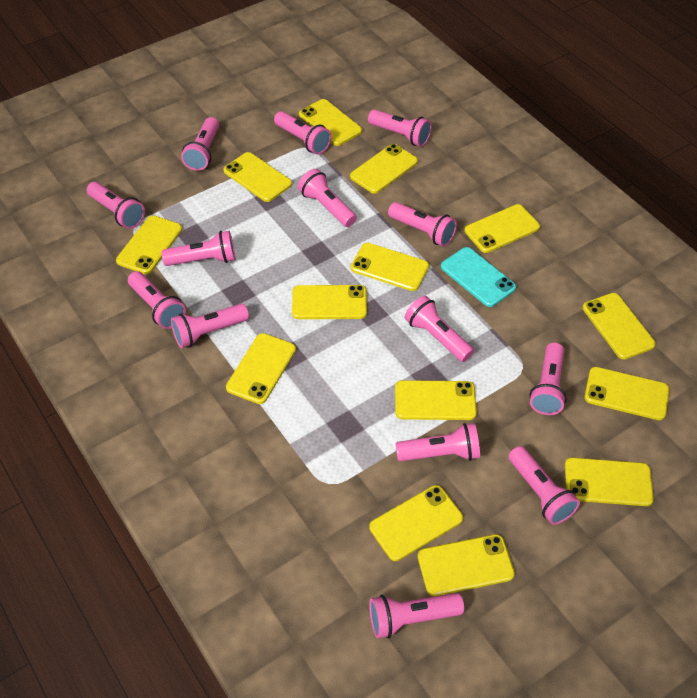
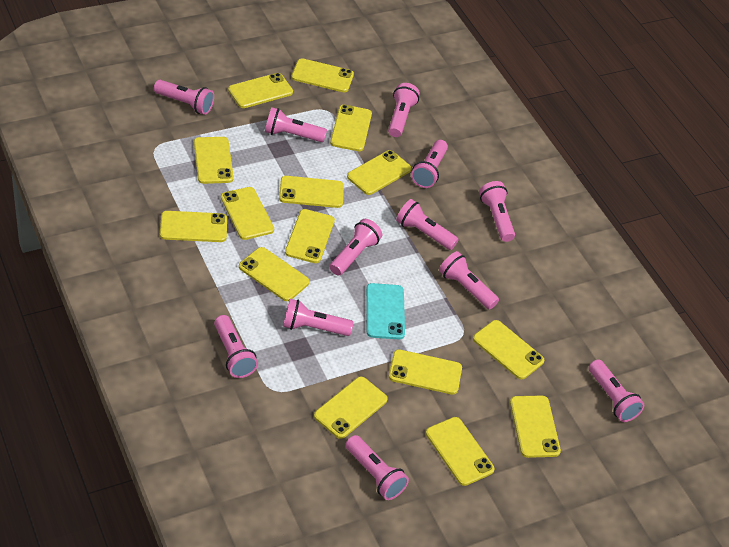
pink flashlight: [87,182,145,229] [128,271,186,329] [162,231,235,266] [171,304,249,348] [181,117,219,171] [274,111,332,155] [298,169,357,227] [368,109,432,147] [369,593,464,638] [388,202,457,247] [395,423,480,461] [405,296,474,362] [509,446,580,525] [529,342,567,415] = 14 -> [154,80,214,115] [214,315,258,378] [265,107,327,142] [283,299,354,336] [330,219,382,276] [346,435,409,500] [388,83,420,137] [396,199,459,250] [411,140,448,188] [439,251,499,309] [479,181,515,242] [589,359,644,422] = 12
yellow phone: [116,215,182,274] [224,152,292,202] [226,333,296,404] [292,285,367,319] [299,99,362,146] [350,144,418,194] [351,243,429,291] [369,485,463,561] [395,380,477,420] [418,534,515,596] [465,204,540,253] [565,457,654,506] [583,293,656,359] [584,367,670,420] = 14 -> [160,211,227,242] [194,137,234,184] [221,187,274,240] [228,73,293,108] [239,247,310,301] [279,176,344,208] [285,209,335,263] [291,58,354,92] [314,377,388,439] [330,105,372,151] [347,150,411,195] [389,349,462,395] [426,417,494,486] [473,320,544,379] [510,395,561,458] = 15

